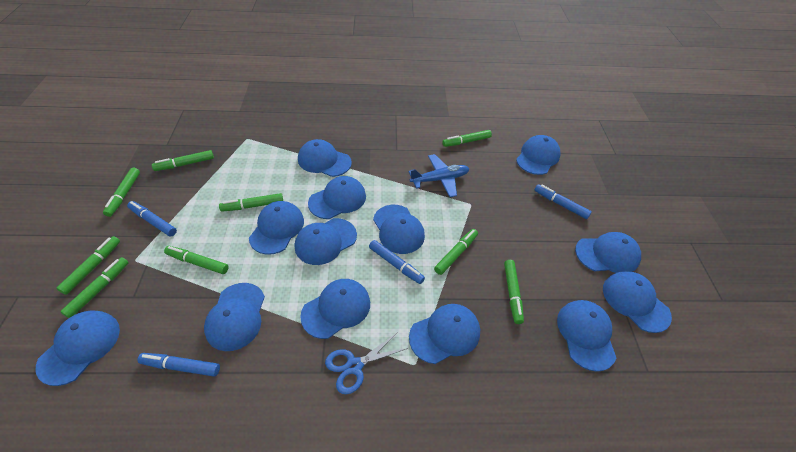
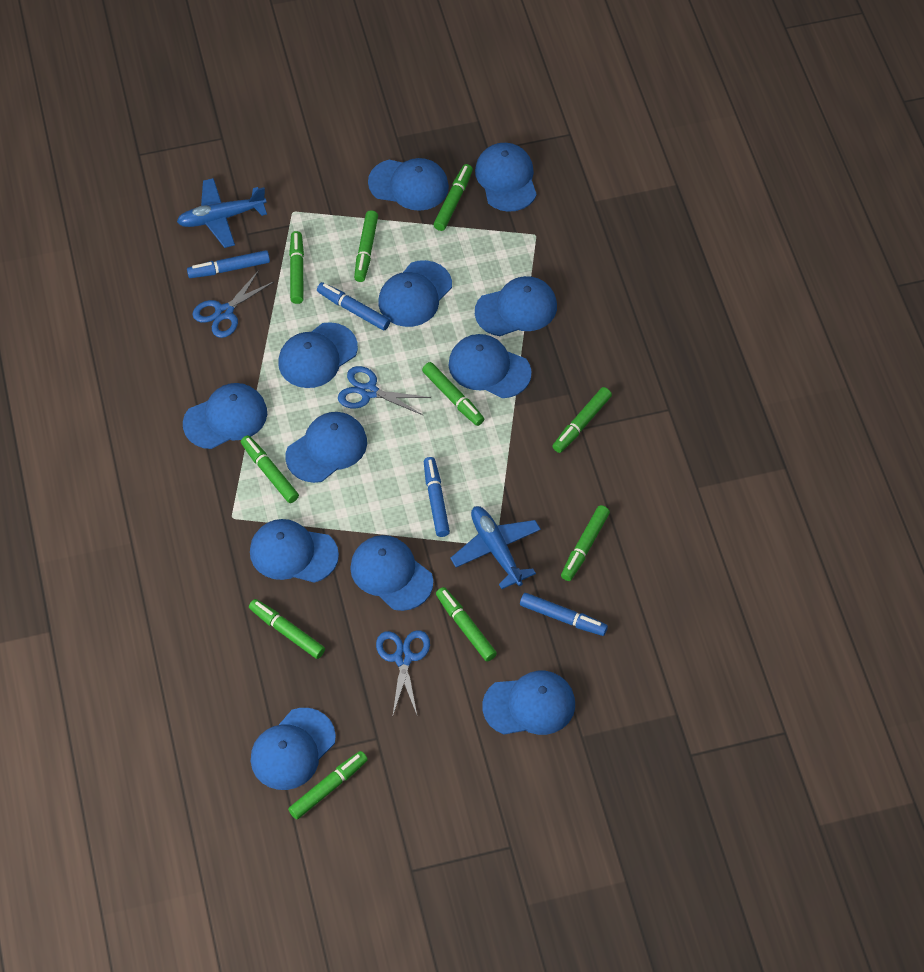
blue cap: [36,310,120,386] [204,283,265,351] [249,201,304,255] [295,218,357,265] [298,139,352,177] [300,279,370,339] [308,176,366,219] [373,205,425,254] [409,304,480,364] [516,135,561,175] [557,300,616,372] [575,232,641,273] [603,271,672,333] = 13 -> [183,383,267,449] [250,519,339,583] [251,708,336,790] [278,322,358,388] [286,412,367,483] [350,535,433,611] [368,158,449,211] [378,260,452,327] [448,334,531,398] [475,143,537,212] [475,276,557,336] [482,671,575,735] = 12
blue plane: [408,154,469,197] = 1 -> [177,178,267,248] [450,506,541,589] = 2
blue scissors: [325,332,408,394] = 1 -> [192,270,275,338] [338,366,431,416] [376,630,430,717] = 3
green marker: [56,236,120,295] [60,257,129,318] [103,168,140,217] [152,150,214,171] [164,246,229,274] [219,193,283,212] [434,229,478,275] [442,130,492,147] [504,260,524,324] = 9 -> [241,435,299,503] [249,599,325,659] [288,751,368,819] [289,231,304,304] [354,210,378,282] [422,362,484,426] [434,164,473,231] [436,587,497,662] [553,387,612,453] [561,505,610,581] = 10

